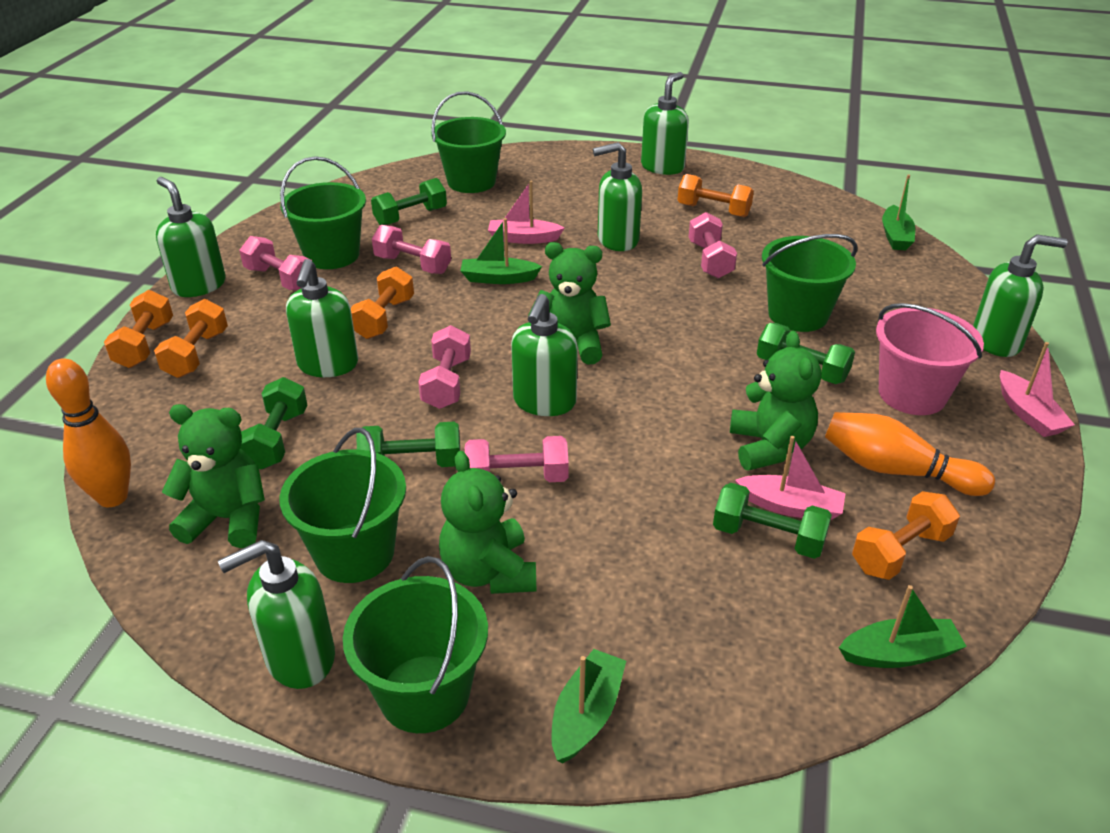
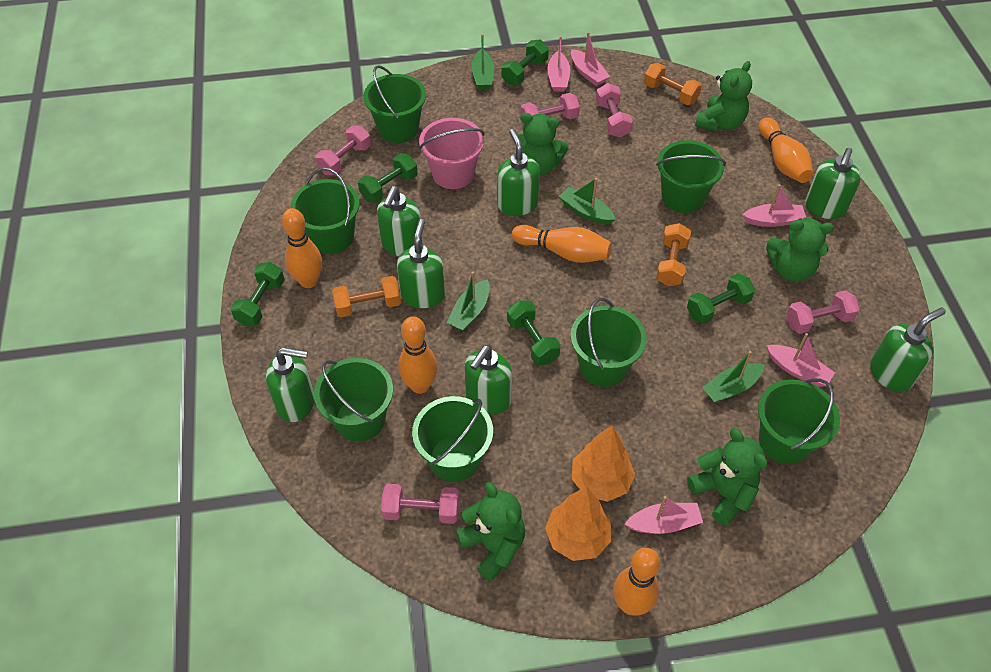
green bucket: [280,156,366,269] [280,428,406,583] [343,556,488,733] [431,91,506,193] [762,234,857,332] = 5 -> [290,167,360,254] [314,358,393,442] [363,65,426,143] [412,396,493,482] [571,298,647,387] [656,140,726,213] [758,378,840,464] = 7
green teddy bear: [162,404,265,548] [439,451,536,594] [528,242,611,364] [730,331,821,471] = 4 -> [456,482,525,581] [518,113,569,176] [687,428,768,526] [695,61,752,131] [766,218,834,282] = 5
orange bowling pin: [46,358,131,507] [825,412,995,496] = 2 -> [282,208,322,288] [398,316,438,394] [512,225,612,263] [613,548,660,616] [759,117,813,183] = 5
orange dumbbell: [104,290,173,368] [154,299,228,378] [351,267,414,339] [678,174,754,217] [852,491,960,580] = 5 -> [332,276,401,317] [644,63,702,105] [656,223,691,286] = 3
orange tree: none = 0 -> [545,486,611,561] [572,426,635,502] = 2
pink boat: [488,181,565,244] [735,436,845,520] [1000,342,1075,437] = 3 -> [547,36,570,92] [571,32,610,86] [625,496,703,534] [743,184,806,227] [767,333,835,387] = 5

